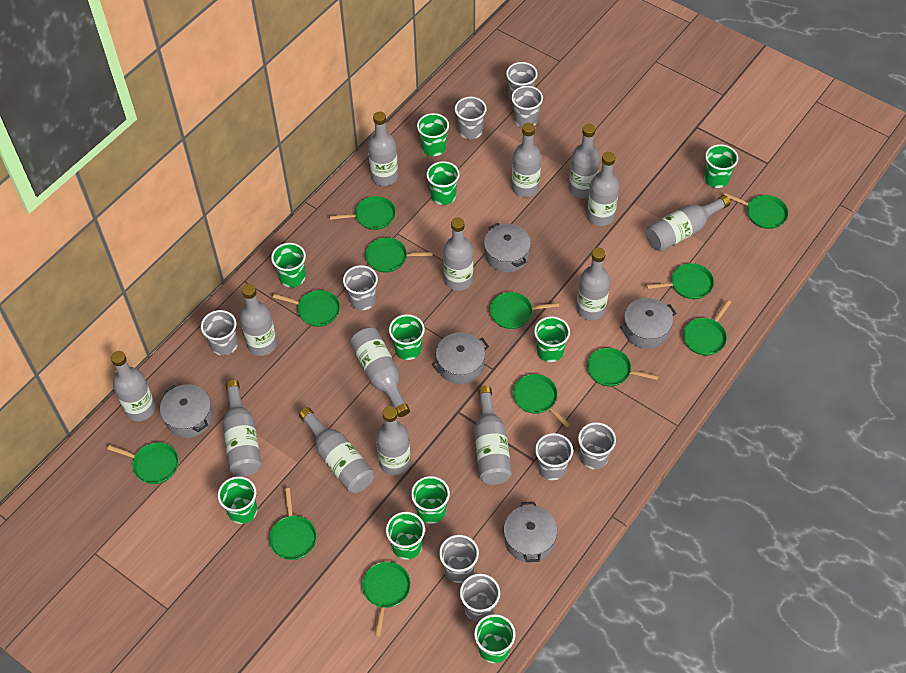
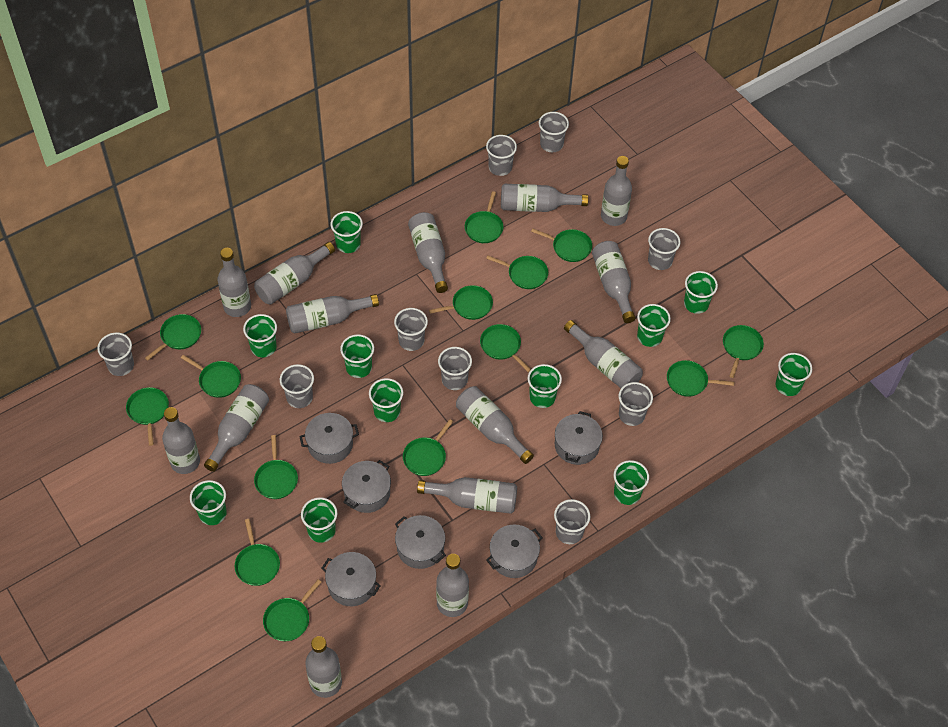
green cup: [218,476,257,524] [271,243,306,287] [386,512,425,560] [389,314,425,360] [411,476,450,524] [417,113,449,156] [426,161,460,205] [474,614,516,663] [534,316,570,362] [704,144,738,188] = 10 -> [190,480,227,525] [243,314,277,357] [301,497,337,543] [331,211,363,253] [340,334,374,378] [369,378,403,422] [527,364,562,408] [614,460,649,505] [637,304,671,347] [684,271,718,314] [775,353,812,396] = 11
green pan: [107,442,179,484] [269,488,317,560] [273,290,340,327] [330,196,396,230] [362,562,411,637] [365,237,433,273] [490,292,559,329] [513,374,570,428] [587,348,658,386] [646,263,714,299] [683,300,731,356] [724,193,788,229] = 12 -> [126,387,169,446] [145,314,201,361] [181,355,241,398] [235,519,280,586] [254,435,298,499] [263,579,321,641] [403,419,453,476] [429,285,493,320] [465,191,503,243] [480,324,531,372] [486,256,548,289] [531,228,592,262] [667,360,734,397] [723,325,764,378] = 14
grey pot: [160,385,213,438] [432,332,489,384] [484,223,531,272] [504,502,557,563] [620,298,676,349] = 5 -> [299,413,359,464] [322,552,381,606] [342,460,391,513] [395,515,446,569] [486,524,543,578] [555,411,603,465] = 6

